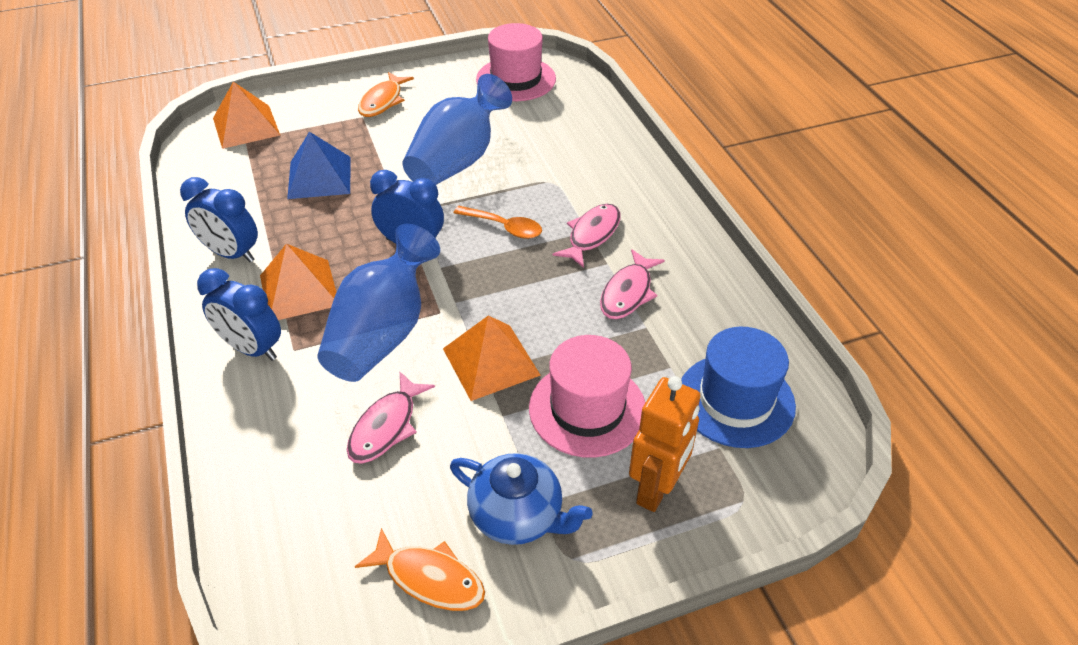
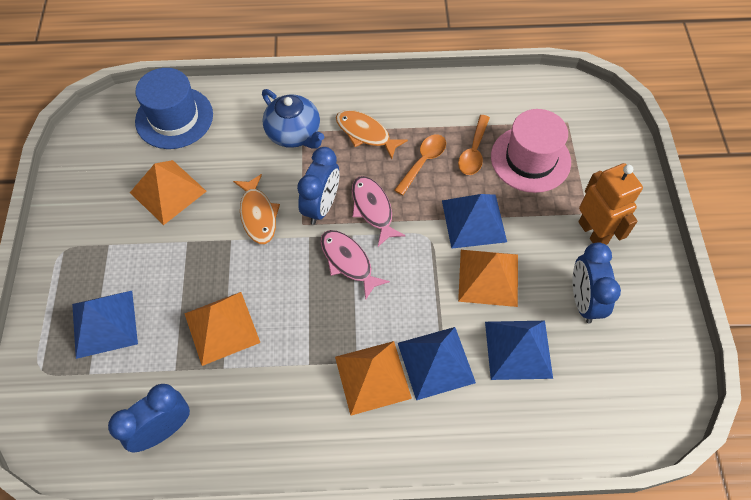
blue pyramid: [287,132,351,199] = 1 -> [72,291,138,359] [398,327,476,400] [442,194,507,249] [485,321,553,380] = 4
blue vase: [317,224,440,382] [403,74,512,185] = 2 -> none = 0
orange pyramid: [213,82,280,149] [260,244,336,320] [443,315,541,401] = 3 -> [130,160,207,225] [184,292,261,366] [335,341,412,416] [458,250,518,307] = 4
orange spoon: [454,206,542,239] = 1 -> [394,134,446,195] [458,115,490,175] = 2
pink fish: [347,372,435,464] [553,204,621,268] [600,249,665,319] = 3 -> [321,230,390,300] [352,176,405,246] = 2
pink hat: [476,23,556,101] [529,335,646,458] = 2 -> [491,109,571,193] = 1

